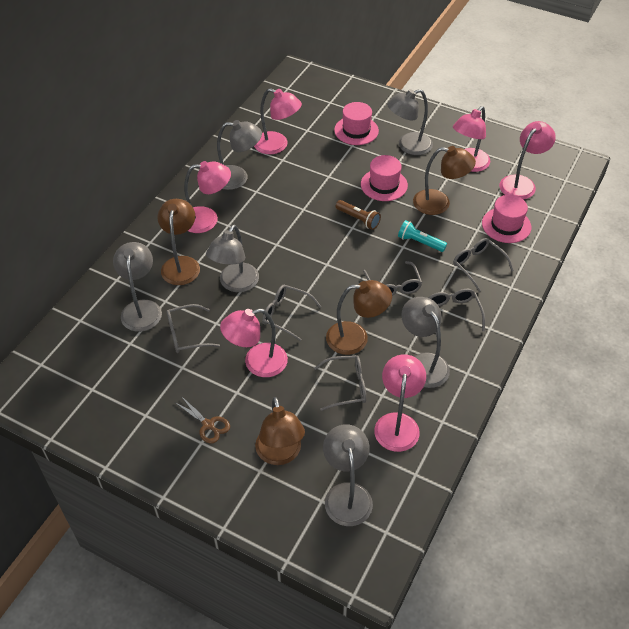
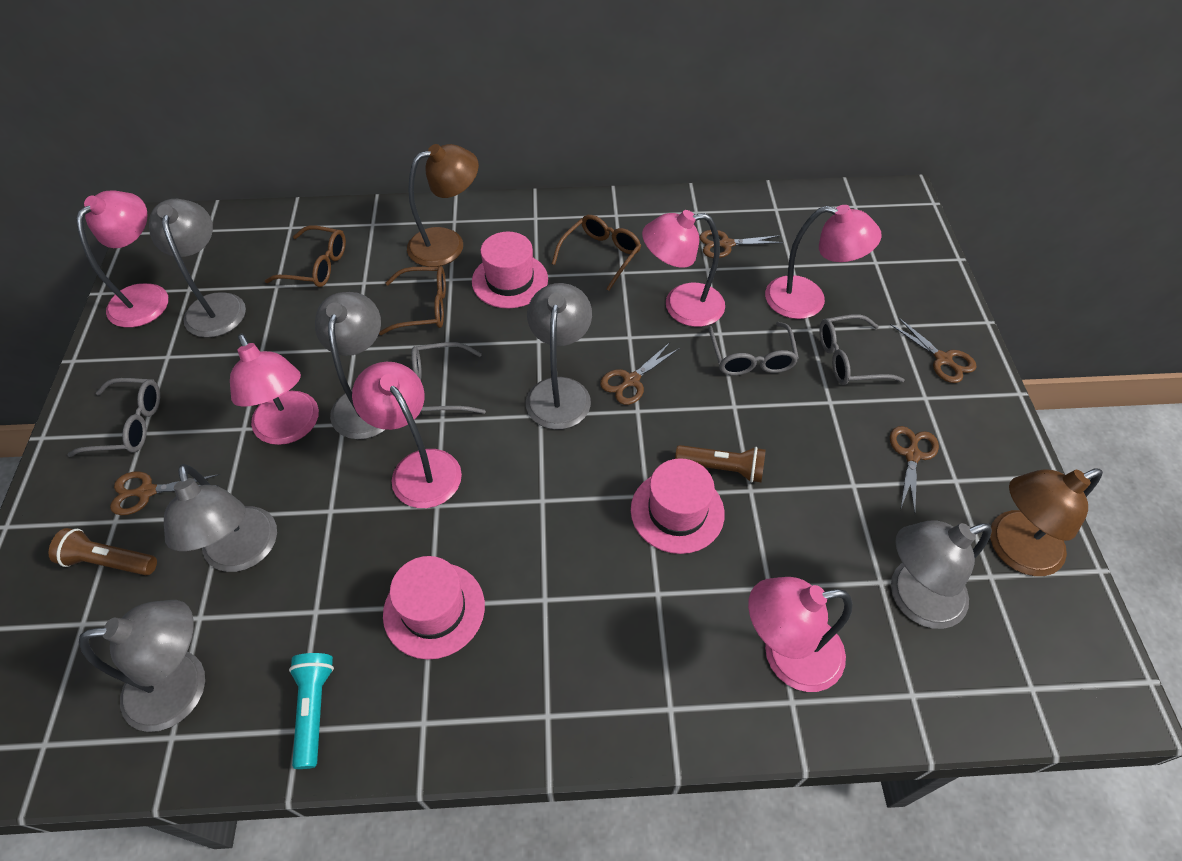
brown flashlight: [336,200,381,230] = 1 -> [48,528,157,575] [675,445,766,483] = 2
brown glasses: none = 0 -> [265,225,346,287] [379,266,446,335] [552,215,641,291] = 3
brown lamp: [157,199,200,285] [255,397,305,465] [326,280,392,355] [413,146,476,215] = 4 -> [407,144,479,267] [990,469,1103,576] = 2
brown scissors: [175,396,230,443] = 1 -> [110,472,220,515] [600,342,680,405] [699,230,783,258] [890,318,977,383] [890,426,939,513] = 5
grey glasses: [167,304,220,353] [262,285,321,341] [314,355,366,411] [363,261,422,296] [428,289,485,337] [453,238,514,292] = 6 -> [68,378,160,457] [411,342,486,416] [708,322,799,376] [819,314,905,385] = 4

